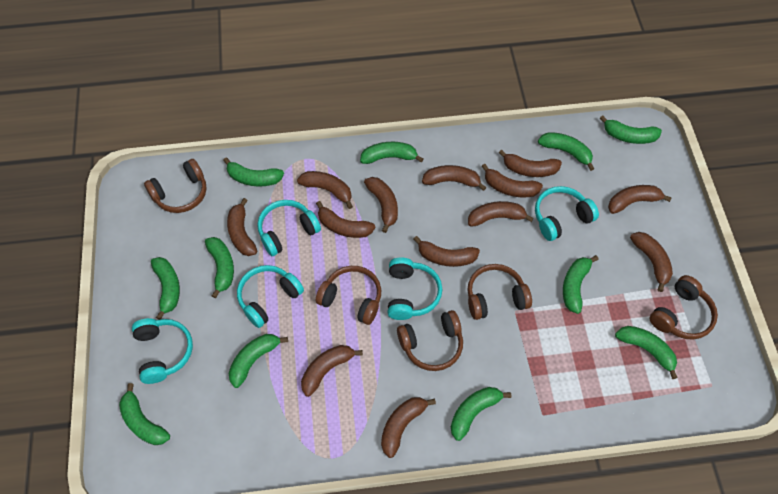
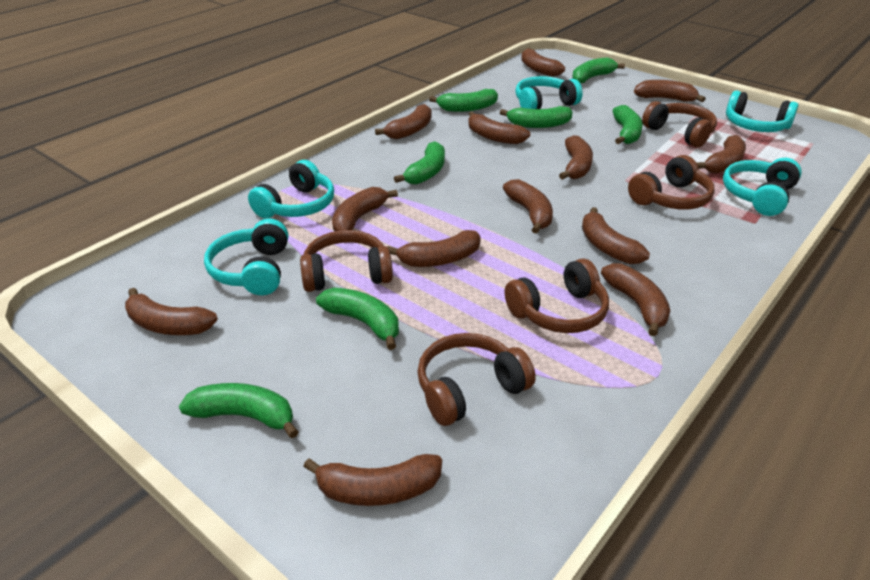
green banana: [119,383,170,445] [151,257,180,320] [205,237,234,298] [223,157,284,186] [229,334,288,388] [360,142,423,164] [451,387,511,441] [538,132,595,171] [563,255,599,314] [600,115,662,144] [615,326,678,379] = 11 -> [179,383,299,438] [316,288,399,350] [394,141,445,184] [429,89,498,112] [500,106,573,128] [572,57,625,83] [612,105,643,144] = 7

